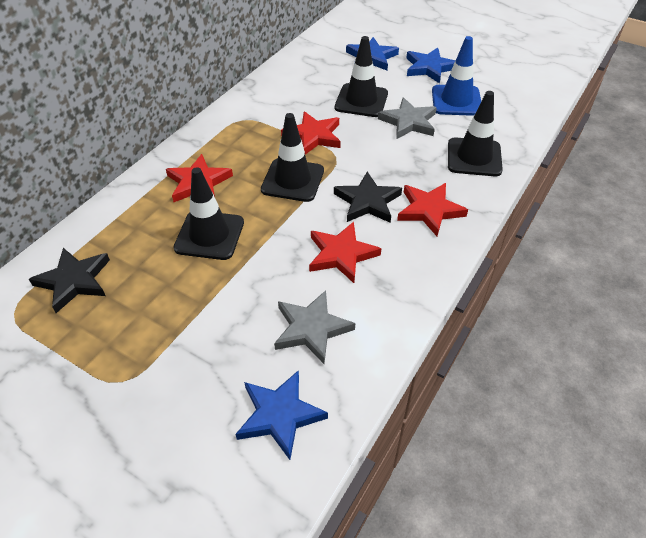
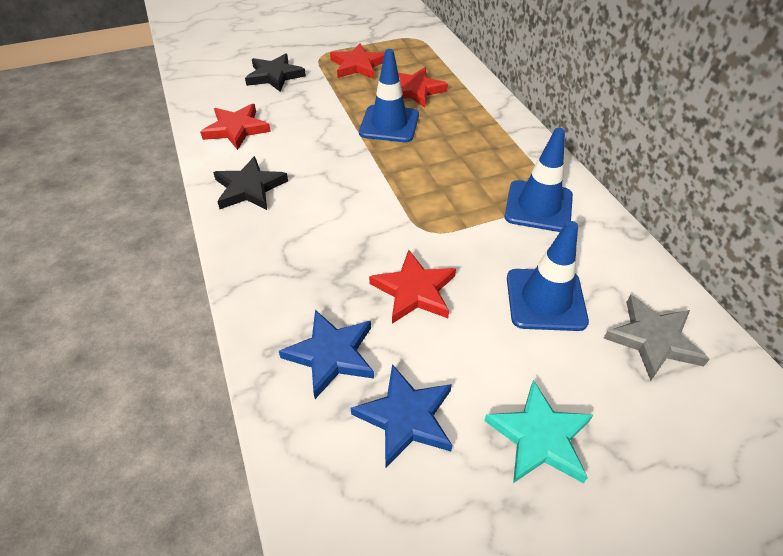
black traffic cone: [173,167,244,260] [261,113,324,202] [335,36,388,117] [448,91,503,176] = 4 -> none = 0
blue star: [235,370,328,460] [346,37,399,71] [406,48,455,84] = 3 -> [279,310,374,399] [351,364,452,467] = 2
blue traffic cone: [432,36,481,116] = 1 -> [359,49,419,142] [505,128,573,232] [507,221,589,331] = 3
grey star: [274,290,355,364] [378,97,437,139] = 2 -> [604,295,710,381] = 1
turquoise star: none = 0 -> [484,380,593,483] = 1

